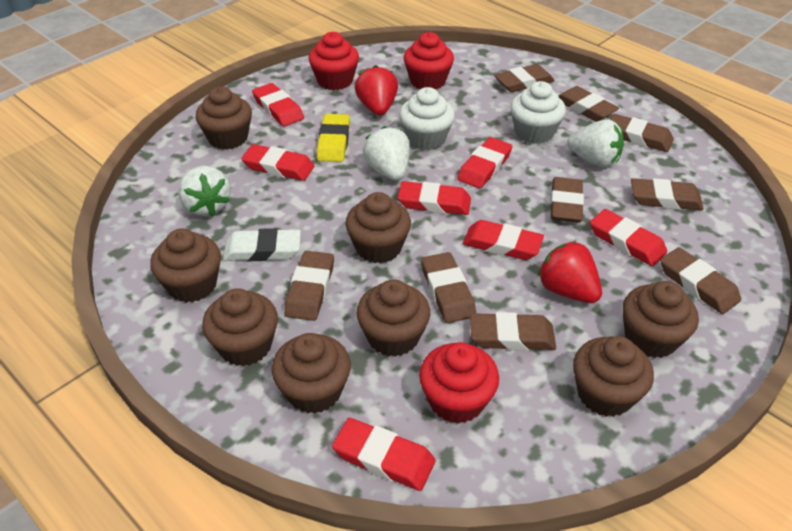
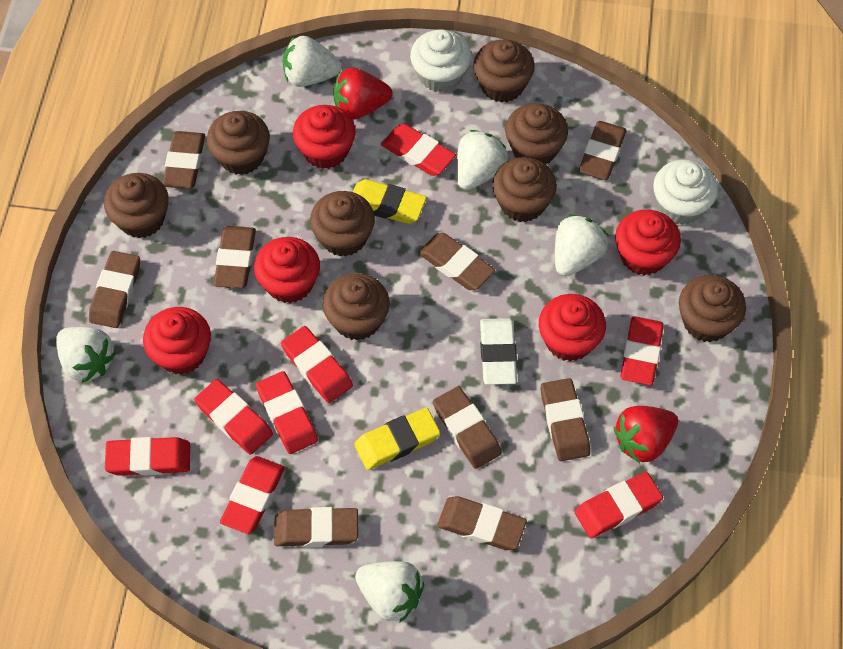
red cupcake: [309,32,359,90] [404,32,454,89] [419,342,499,424] = 3 -> [143,307,211,375] [254,237,320,303] [293,105,356,169] [539,294,606,361] [615,210,681,276] = 5
red eraser: [241,144,314,181] [252,83,304,127] [332,418,435,491] [398,181,471,215] [457,137,512,189] [463,220,544,260] [590,209,667,266] = 7 -> [105,437,190,476] [194,379,273,455] [220,456,285,534] [256,371,318,454] [281,326,353,403] [381,124,456,176] [575,472,663,538] [621,316,664,385] = 8
white strawberry: [178,166,231,216] [363,126,410,181] [567,119,624,168] = 3 -> [56,327,116,383] [282,36,342,87] [355,561,424,623] [457,130,508,190] [555,214,608,276] = 5
yellow eraser: [317,114,350,162] = 1 -> [353,179,427,224] [354,408,440,470] = 2

